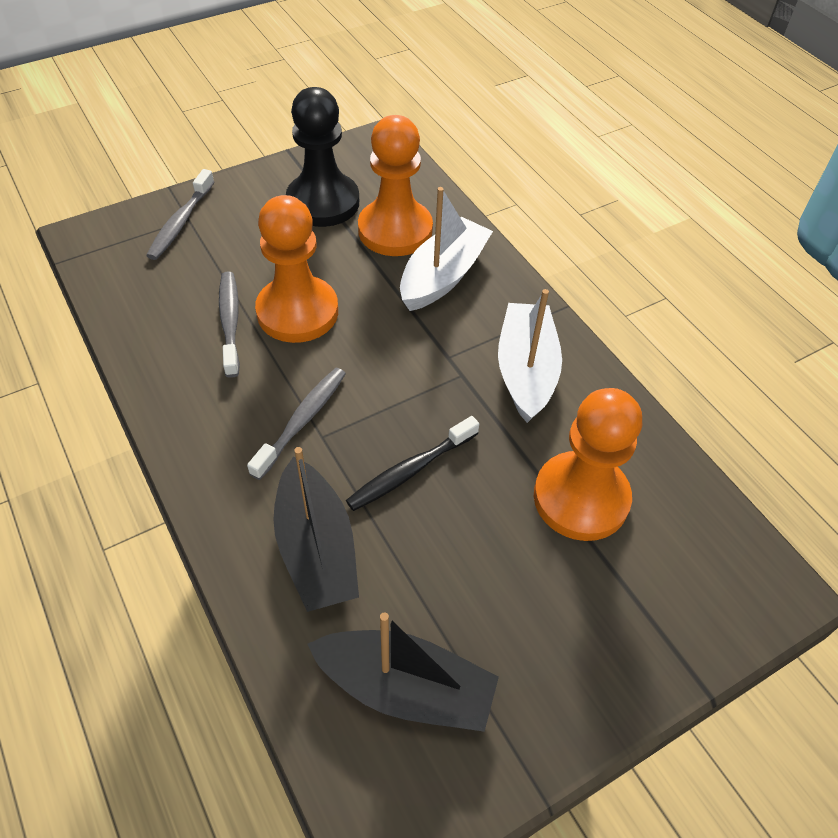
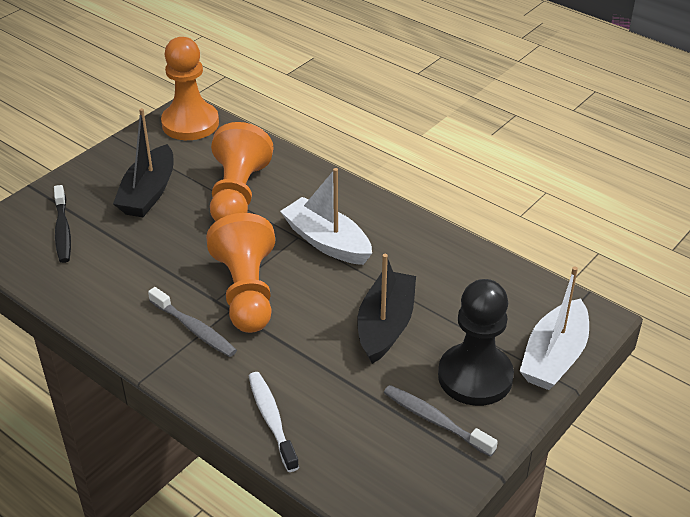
grey toothbrush: [146,169,214,260] [219,271,240,378] [247,368,346,480] = 3 -> [148,287,237,357] [384,385,498,457] = 2
white toothbrush: none = 0 -> [249,372,299,472] = 1

